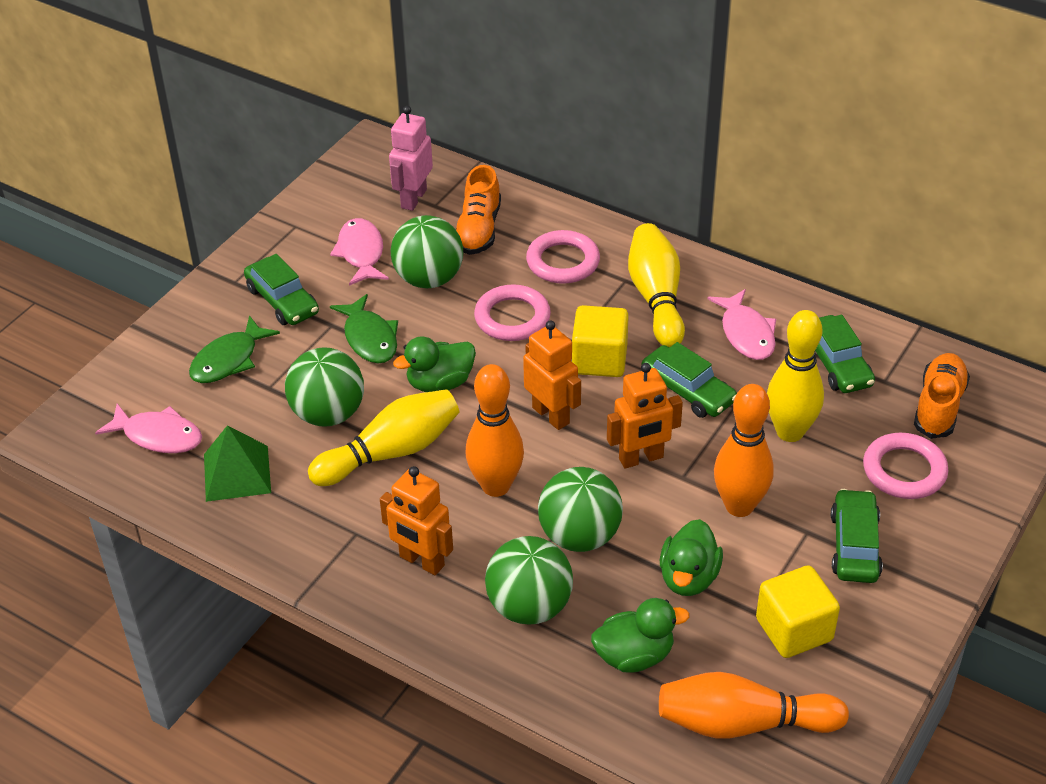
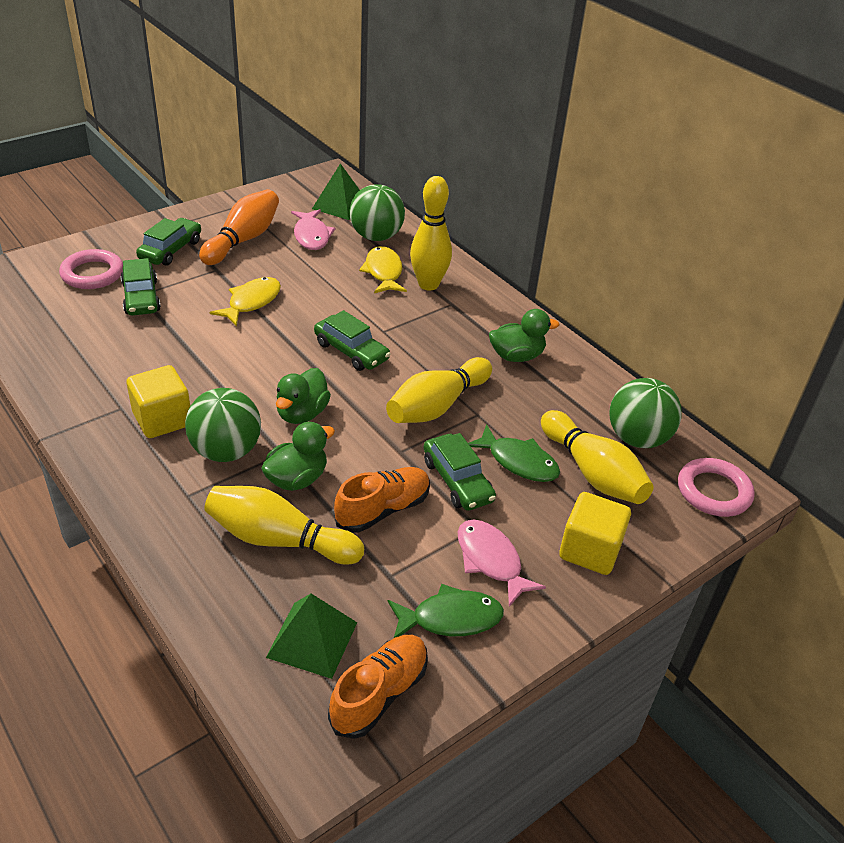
green ball: [285,347,364,427] [390,215,463,288] [485,536,573,625] [538,467,623,552] = 4 -> [185,388,261,462] [350,184,405,241] [609,378,682,448] = 3
green pyramid: [204,425,271,502] = 1 -> [266,594,357,679] [312,163,360,220] = 2
orange bowling pin: [465,364,524,497] [659,672,849,739] [714,384,774,517] = 3 -> [199,189,279,265] = 1
orange robot: [380,466,453,575] [523,320,581,430] [607,363,683,469] = 3 -> none = 0
pink fish: [95,404,202,453] [330,218,389,286] [707,289,776,360] = 3 -> [291,209,335,250] [458,519,546,607] = 2
pink ring: [474,284,551,341] [526,230,600,284] [863,433,949,499] = 3 -> [59,249,123,289] [678,458,755,517] = 2
pink robot: [389,106,433,211] = 1 -> none = 0
yellow bowling pin: [308,389,459,486] [628,223,685,347] [767,310,824,442] = 3 -> [204,486,364,565] [386,357,492,423] [410,176,452,291] [541,410,654,504] = 4
yellow fish: none = 0 -> [210,277,281,326] [359,246,407,293] = 2

